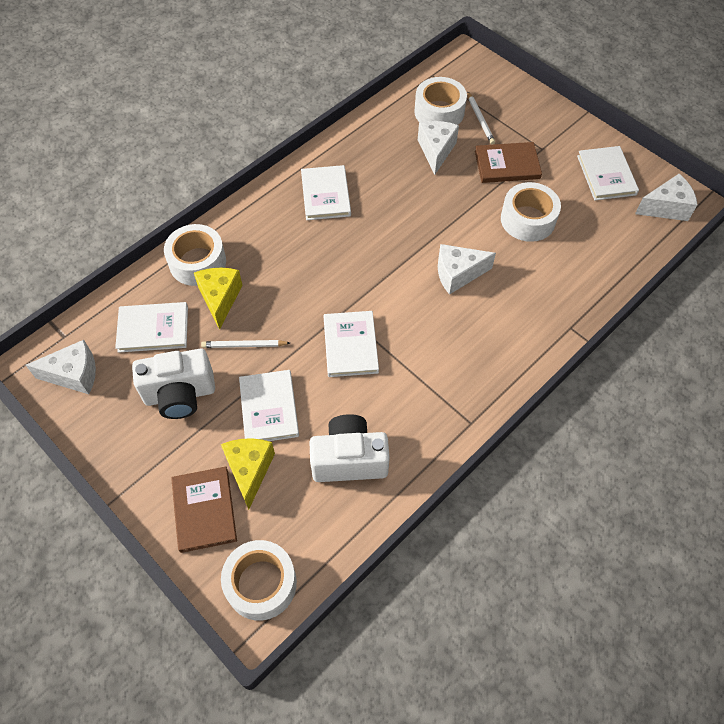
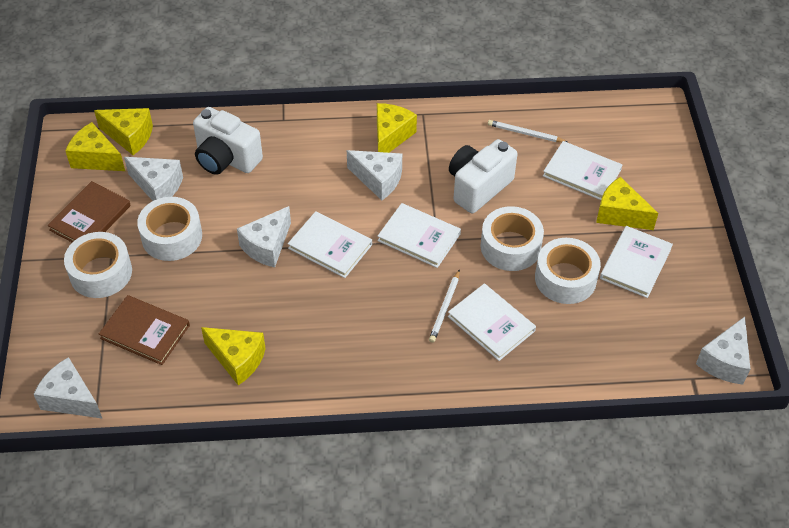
white cheese: [26,340,96,394] [418,121,459,175] [438,244,496,295] [635,174,697,221] = 4 -> [34,357,103,419] [124,157,183,201] [237,206,291,267] [347,150,402,200] [696,317,750,384] = 5
yellow cheese: [194,268,243,330] [221,438,275,510] = 2 -> [65,122,125,171] [94,108,153,155] [201,327,266,385] [377,103,417,153] [596,177,658,230] = 5

